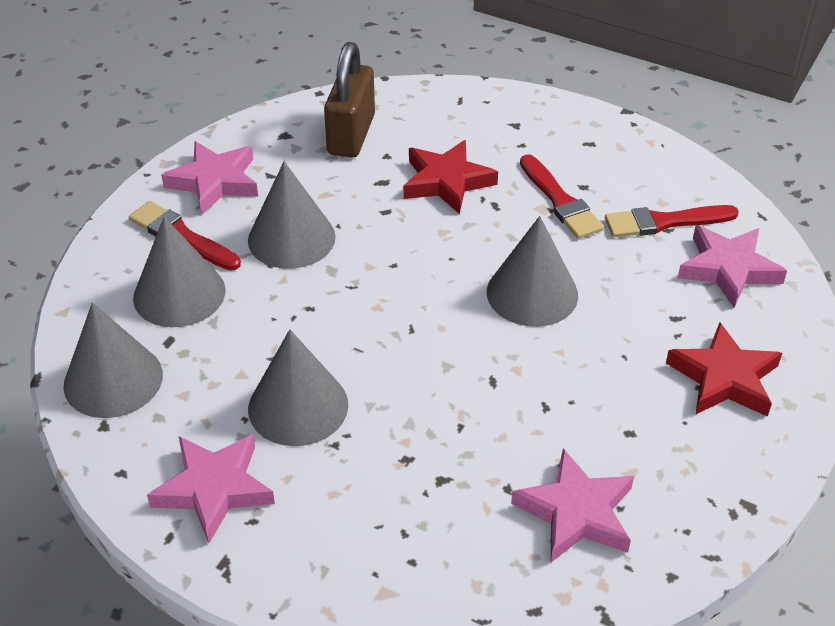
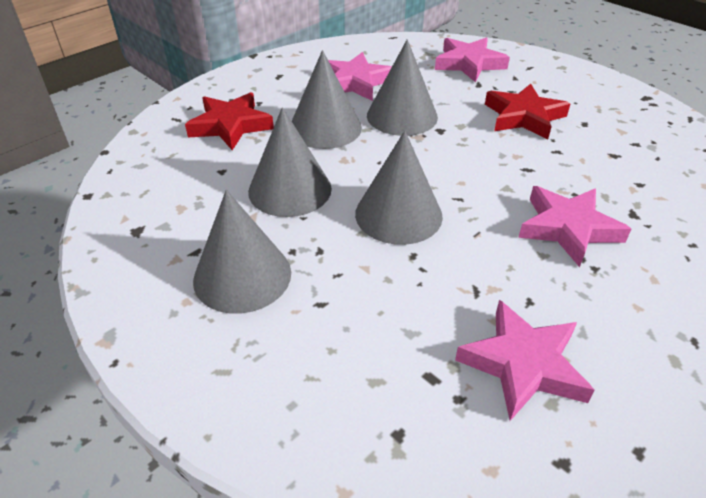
brown padlock: [324,42,375,158] = 1 -> none = 0
red brush: [129,201,241,271] [520,154,604,239] [605,205,739,237] = 3 -> none = 0

